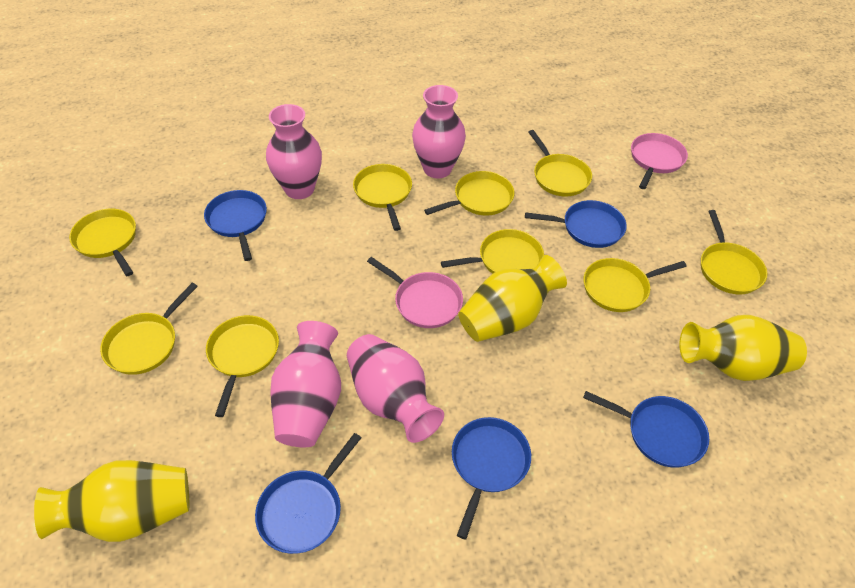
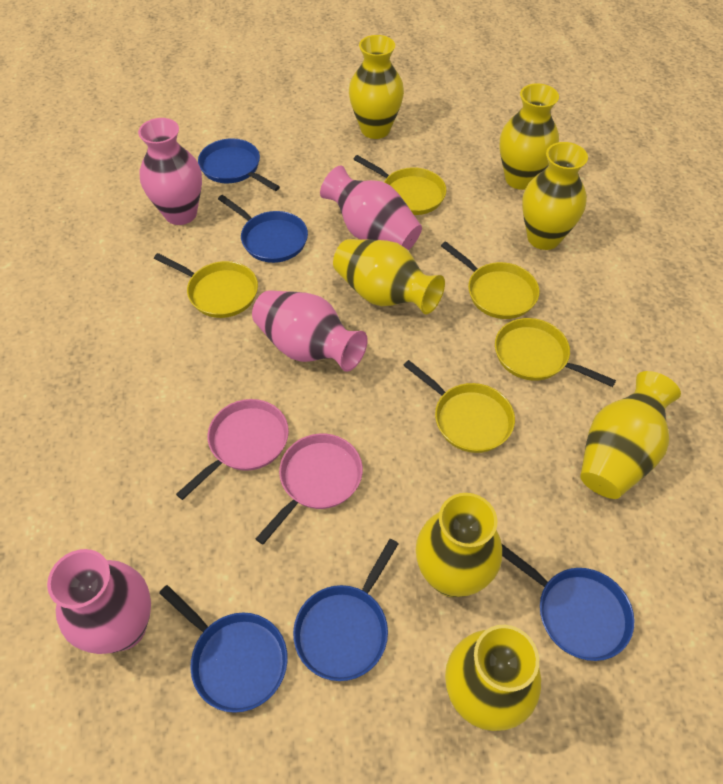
yellow pan: [69,209,136,276] [100,283,198,375] [206,315,279,417] [353,164,412,231] [424,171,514,216] [441,229,544,274] [528,130,592,196] [583,258,687,312] [701,210,767,295] = 9 -> [154,253,258,318] [353,155,446,215] [403,360,515,453] [441,241,539,319] [495,318,616,387] = 5
yellow vase: [34,460,189,542] [458,255,567,342] [679,315,807,381] = 3 -> [333,239,445,314] [349,35,404,139] [416,493,502,597] [445,625,541,731] [500,83,559,190] [522,142,588,250] [580,371,681,499] = 7

